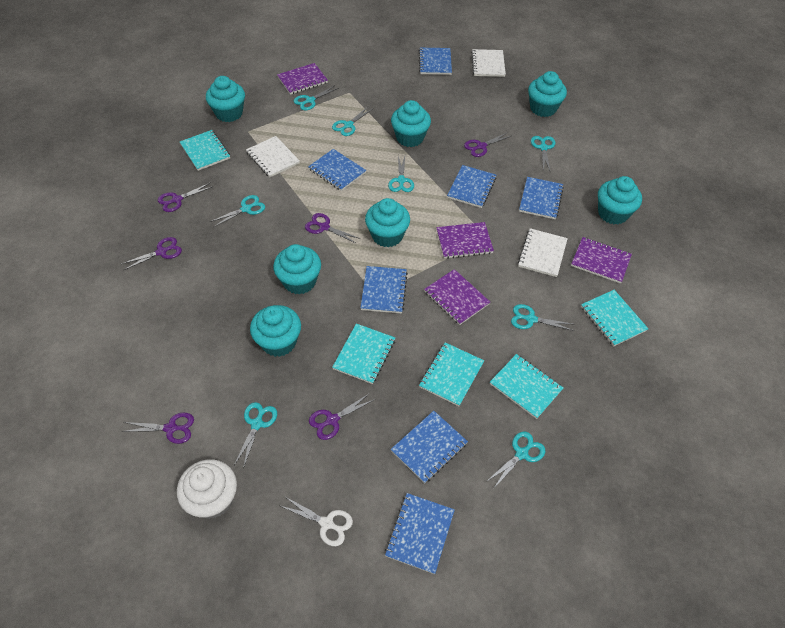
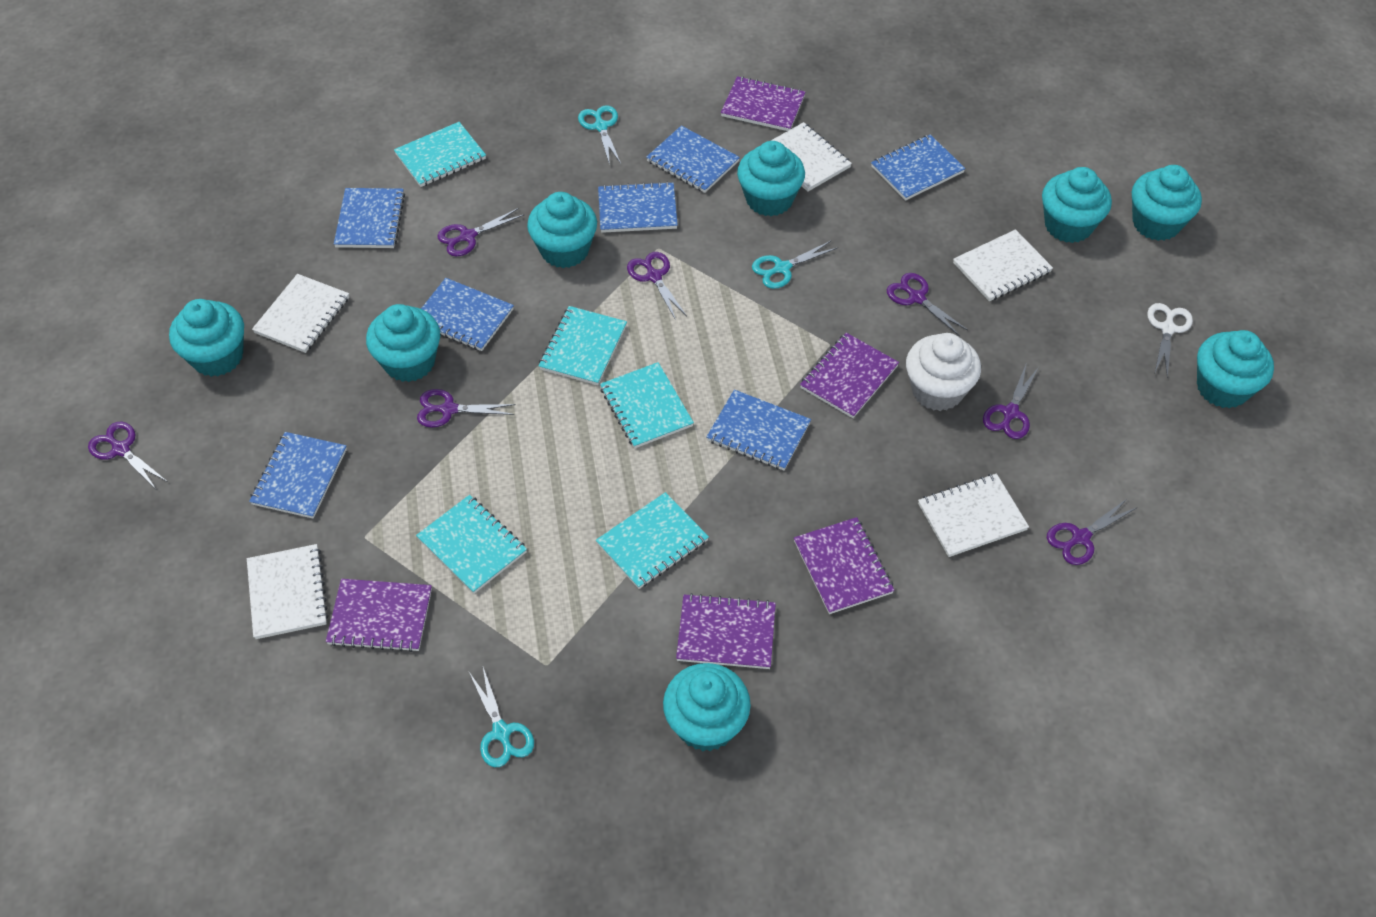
purple notebook: [277,63,328,95] [424,269,490,325] [436,222,494,259] [571,237,632,284] = 4 -> [326,579,432,652] [676,593,776,669] [721,76,805,131] [794,517,894,614] [800,333,899,418] = 5
purple scissors: [121,237,182,270] [121,412,194,444] [158,182,214,212] [305,213,360,243] [309,393,374,440] [464,132,511,157] = 6 -> [88,422,168,489] [417,389,516,427] [437,208,524,257] [627,252,687,320] [887,273,968,336] [983,362,1039,439] [1047,498,1138,565] = 7
turquoise cupcake: [206,76,245,122] [250,305,301,357] [273,244,321,295] [365,198,410,247] [391,100,431,147] [528,71,567,117] [598,176,642,224] = 7 -> [169,299,244,377] [366,304,440,382] [527,192,597,268] [663,663,751,751] [737,141,805,216] [1042,167,1112,243] [1132,165,1202,241] [1197,330,1274,409] = 8
turquoise scissors: [210,195,265,227] [234,402,277,469] [294,85,339,110] [332,107,373,136] [388,156,414,192] [486,432,545,488] [511,304,574,331] [531,136,555,171] = 8 -> [469,667,534,767] [578,105,621,165] [752,241,837,289] = 3
white notebook: [246,136,300,177] [471,49,506,77] [518,228,568,277] = 3 -> [247,544,329,639] [252,274,349,353] [771,122,852,192] [918,474,1029,557] [953,229,1053,301] = 5

